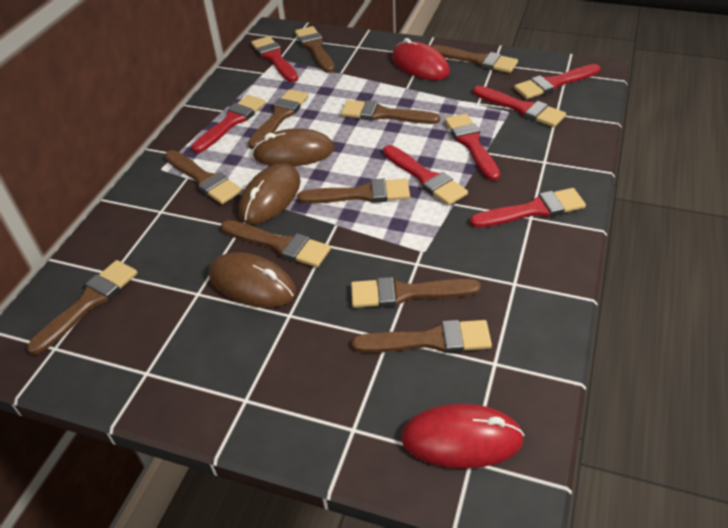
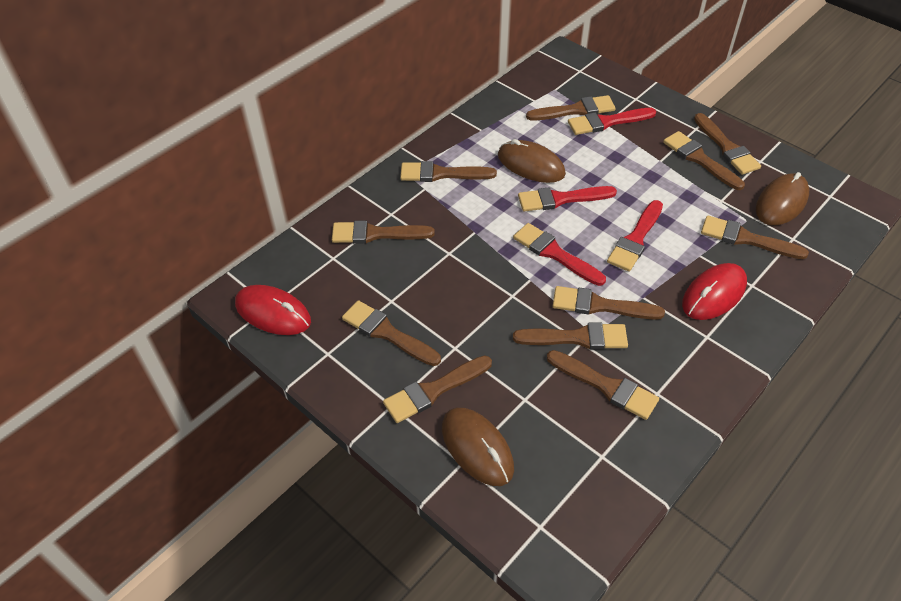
brown brush: [27,260,137,355] [165,150,242,204] [221,220,331,267] [248,89,309,149] [295,26,335,73] [297,178,410,204] [341,100,440,124] [351,277,481,308] [352,320,492,353] [431,45,518,73] = 10 -> [332,221,435,244] [342,300,441,366] [383,356,492,423] [400,161,497,182] [513,322,628,349] [526,95,616,121] [547,350,659,420] [553,286,665,320] [663,131,745,190] [694,113,761,175] [701,216,809,259] = 11
red brush: [191,95,266,153] [251,36,298,82] [383,145,468,206] [445,114,500,181] [470,188,586,228] [473,86,566,127] [514,64,601,99] = 7 -> [513,223,606,286] [518,186,617,211] [568,108,656,135] [607,200,663,272] = 4

